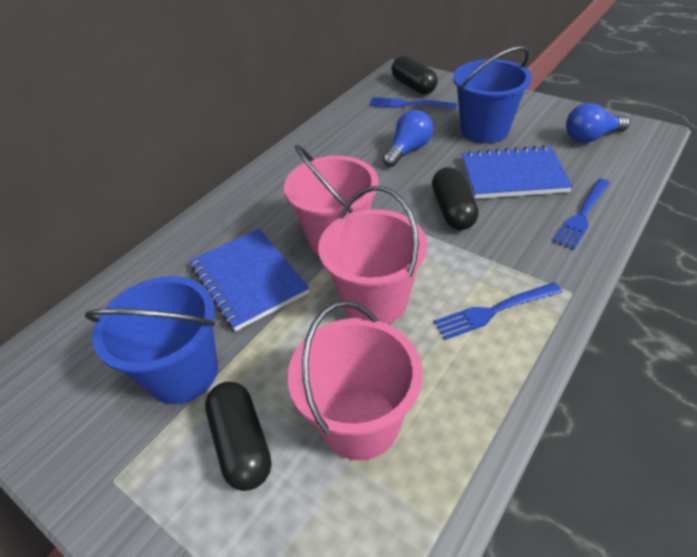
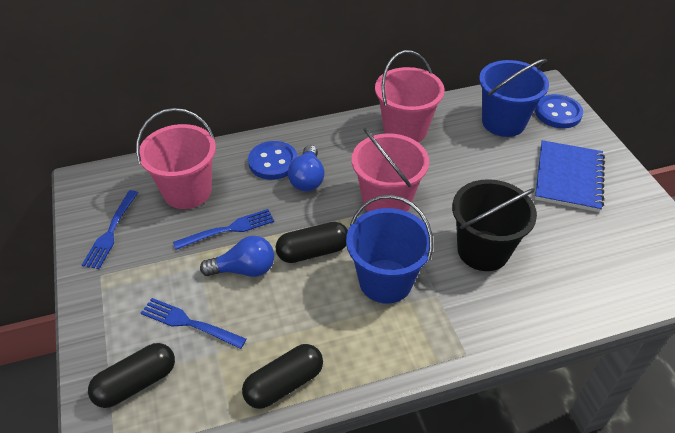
black bucket: none = 0 -> [452,179,537,271] = 1
blue button: none = 0 -> [248,141,298,180] [535,94,583,128] = 2
blue notebook: [190,229,309,332] [462,145,573,199] = 2 -> [535,140,605,212] = 1

